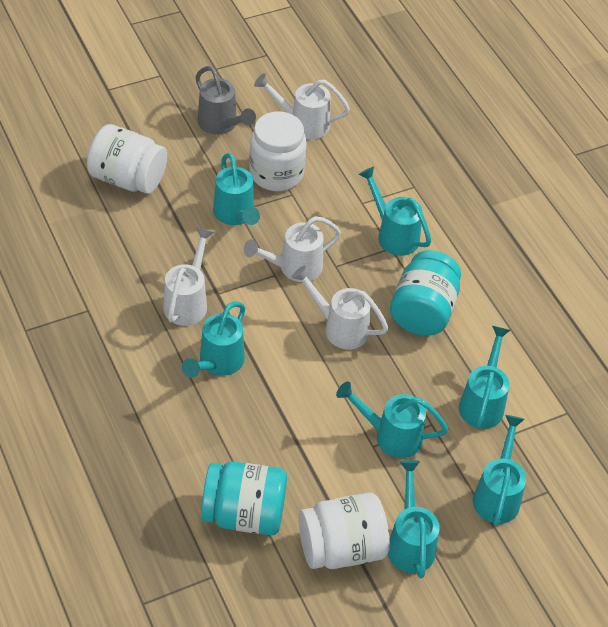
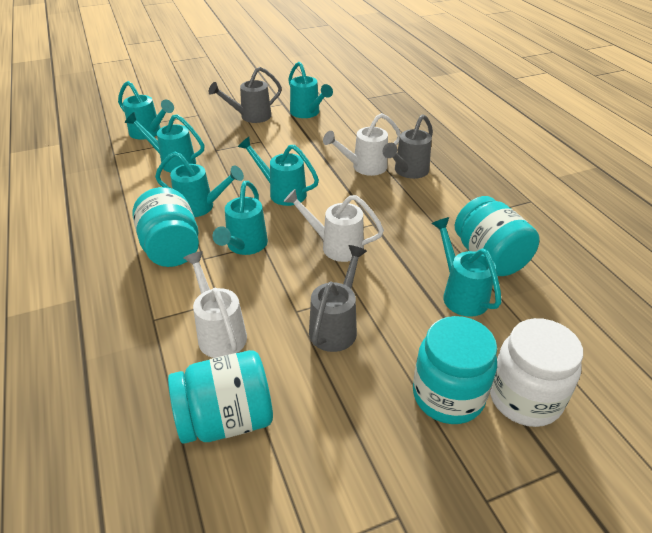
grey watering can: [196,66,256,134] = 1 -> [209,67,282,123] [309,245,367,352] [383,114,433,179] = 3
turquoise jar: [201,461,287,535] [390,250,461,336] = 2 -> [132,187,199,267] [168,350,273,444] [413,316,497,424] [455,196,540,276] = 4
white jar: [87,124,167,194] [249,111,307,191] [299,493,390,569] = 3 -> [490,318,583,427] = 1
white watering can: [163,227,214,326] [244,216,341,282] [254,73,350,139] [291,266,388,349] = 4 -> [184,251,247,358] [284,189,384,262] [323,113,401,176] = 3

